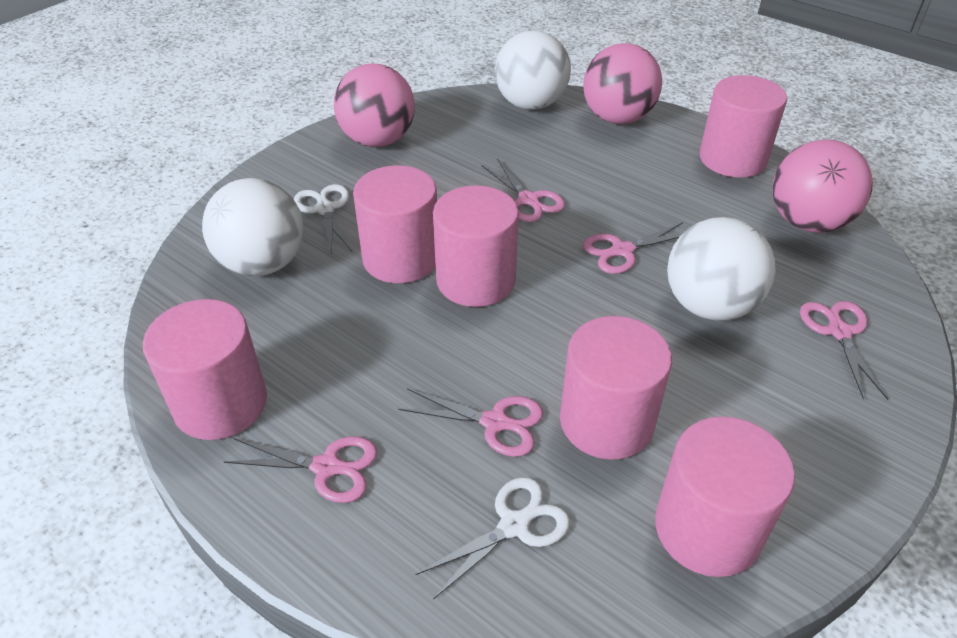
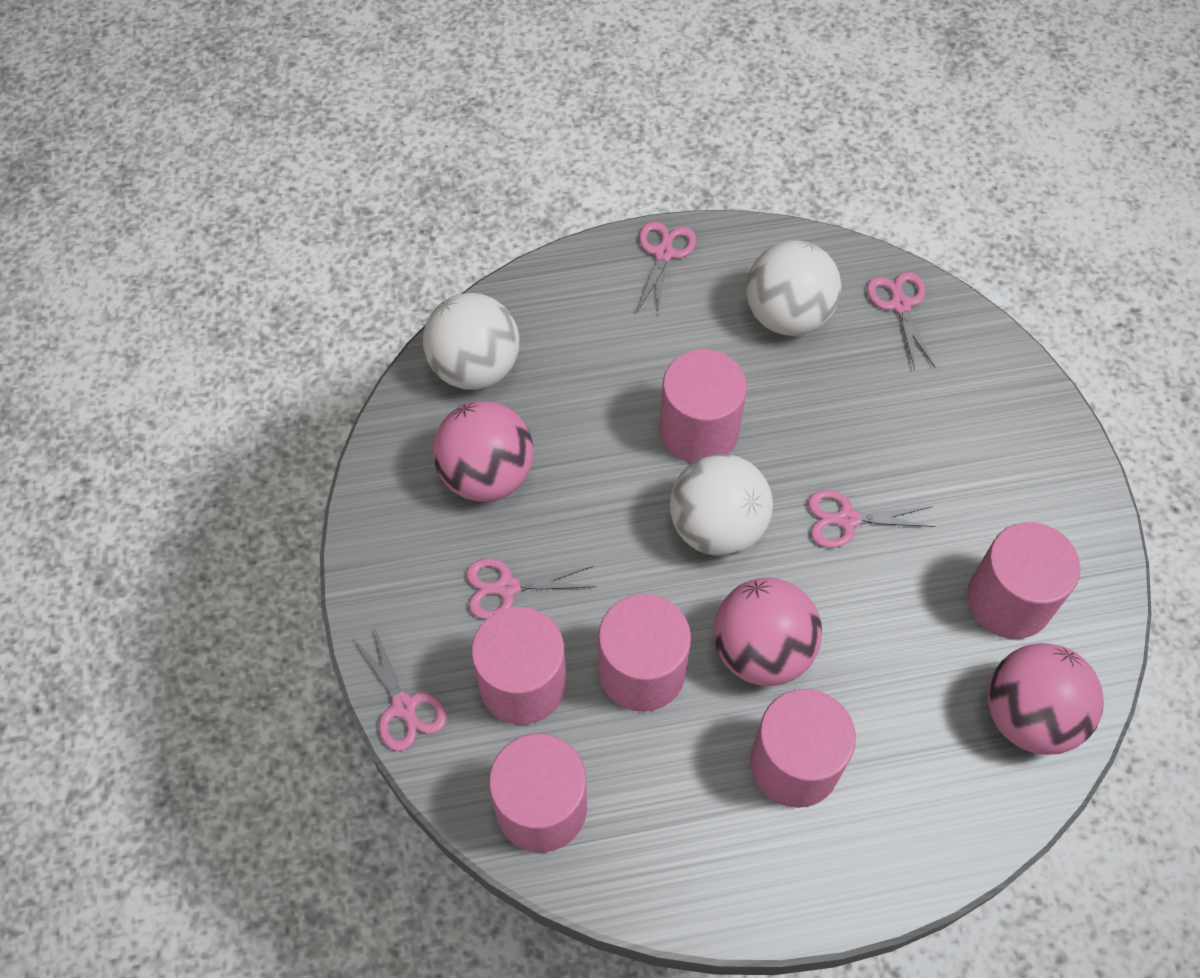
white scissors: [294,184,352,253] [415,477,570,600] = 2 -> none = 0

